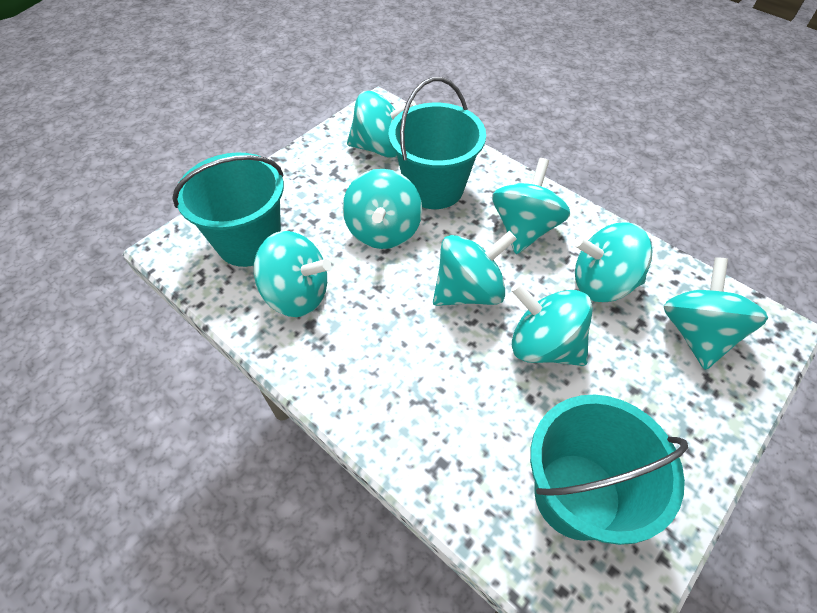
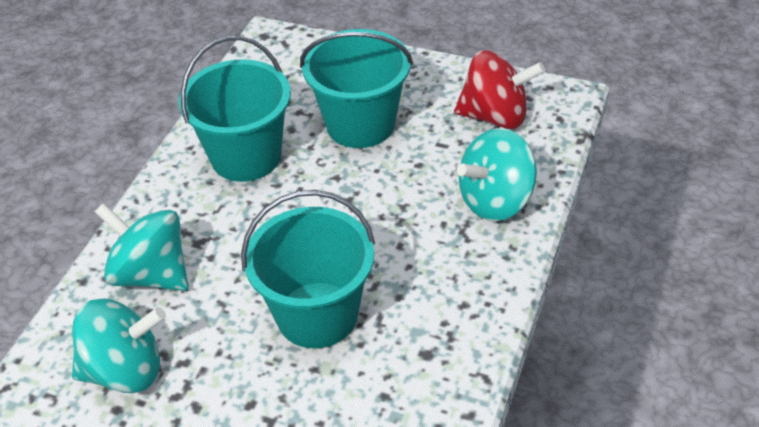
red spinning top: none = 0 -> [454,50,545,129] = 1
turquoise spinning top: [254,231,331,317] [343,169,422,249] [347,91,416,158] [433,231,517,306] [492,158,570,254] [511,282,593,366] [574,222,653,302] [664,257,768,370] = 8 -> [72,298,166,393] [95,203,188,291] [457,128,537,221] = 3

